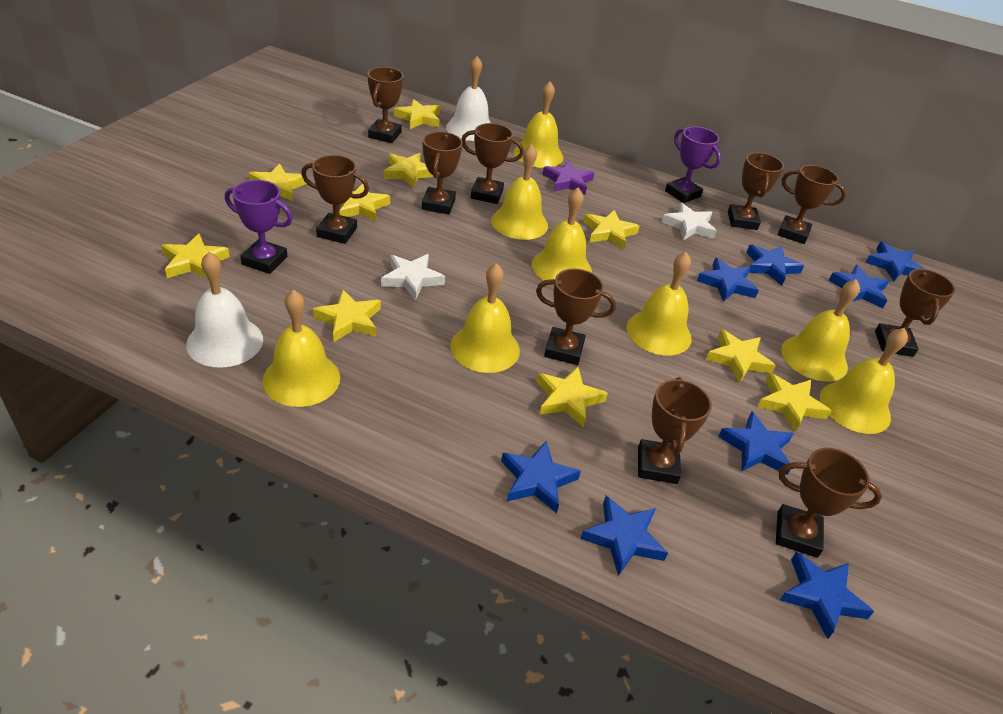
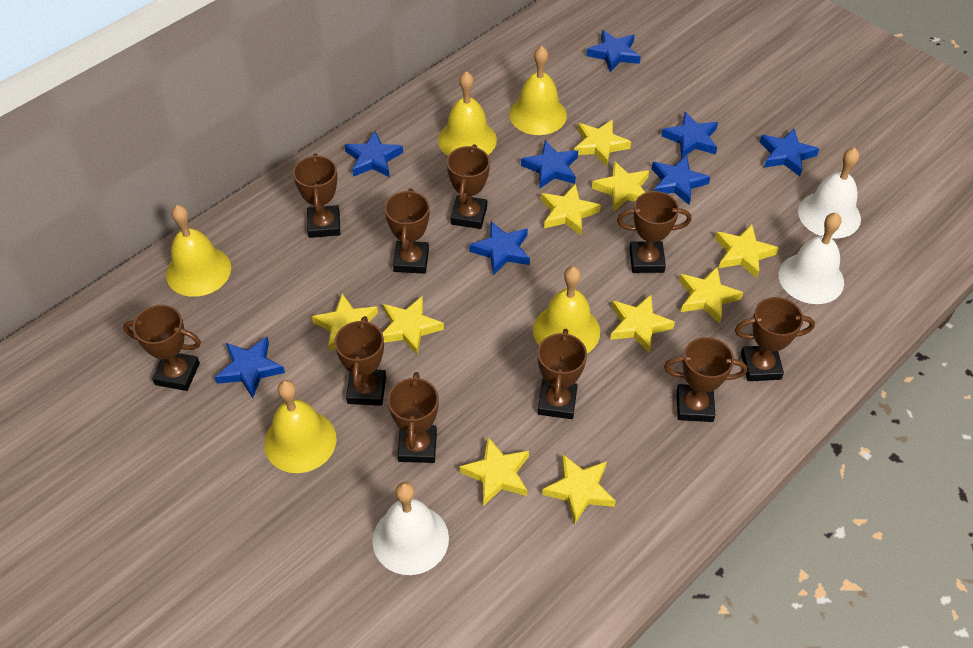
purple star: [542,160,595,195] = 1 -> none = 0
purple trophy: [225,180,293,274] [665,126,721,203] = 2 -> none = 0
white bell: [186,252,263,368] [446,56,491,141] = 2 -> [372,482,449,575] [779,212,844,304] [798,148,861,239] = 3
white star: [381,254,445,300] [661,203,717,240] = 2 -> none = 0
yellow bell: [262,290,340,407] [450,263,520,373] [491,144,548,240] [513,81,563,168] [532,188,592,285] [627,252,692,355] [781,279,860,382] [820,328,908,434] = 8 -> [166,205,231,297] [264,380,337,473] [438,71,497,156] [509,46,567,135] [533,266,600,353] = 5

